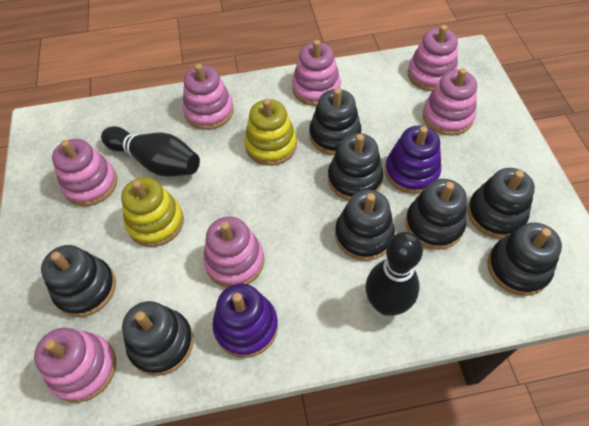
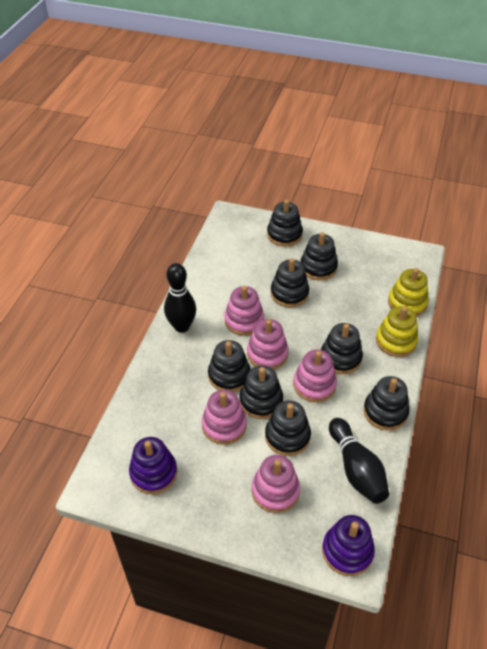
pink stacking toy: [34,328,116,403] [52,139,117,206] [183,64,234,130] [203,217,264,288] [292,40,341,106] [408,25,458,91] [423,68,477,136] = 7 -> [202,390,247,445] [224,286,264,336] [247,319,289,370] [252,455,300,513] [293,349,337,402] = 5

